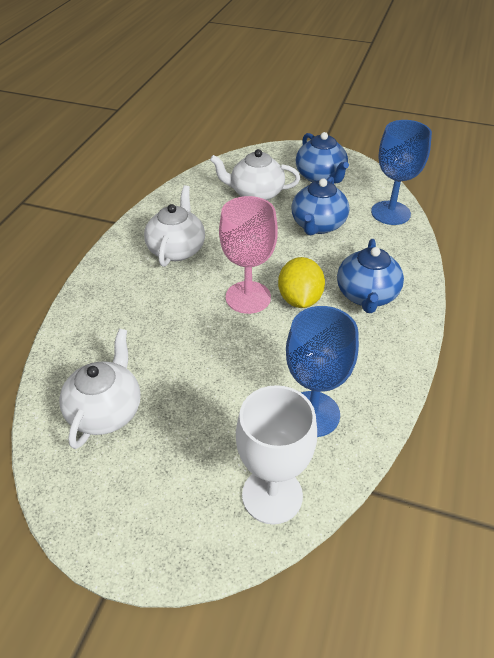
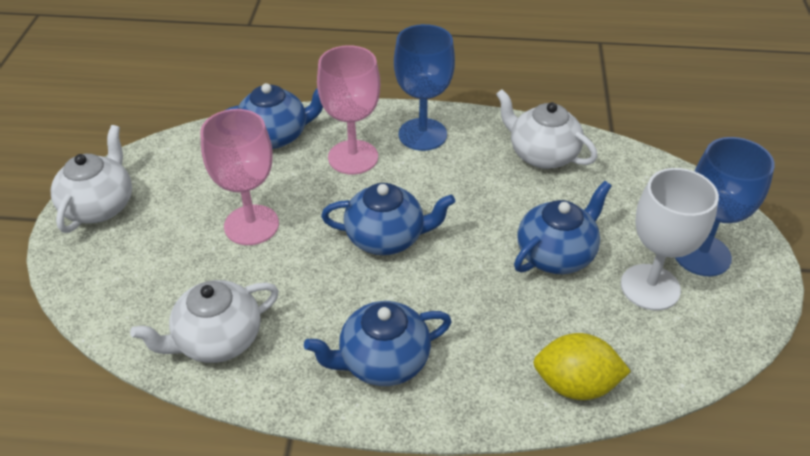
blue teapot: [291,177,349,235] [296,132,349,184] [337,239,404,313] = 3 -> [226,83,323,149] [304,301,452,386] [321,183,455,255] [514,181,611,274] = 4
pink goblet: [219,196,278,314] = 1 -> [200,109,279,245] [317,45,380,174] = 2

